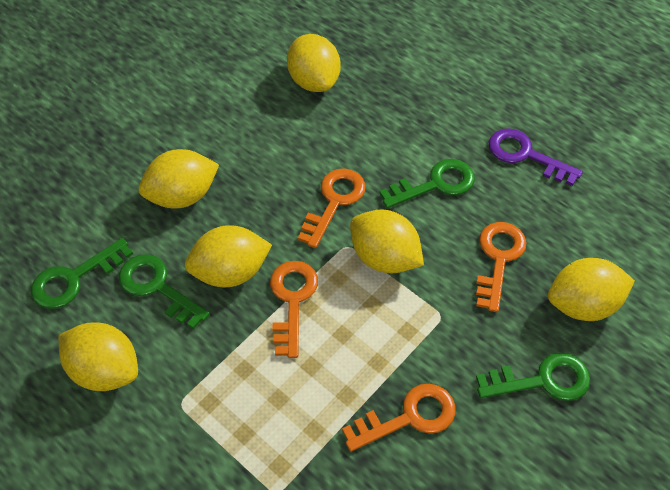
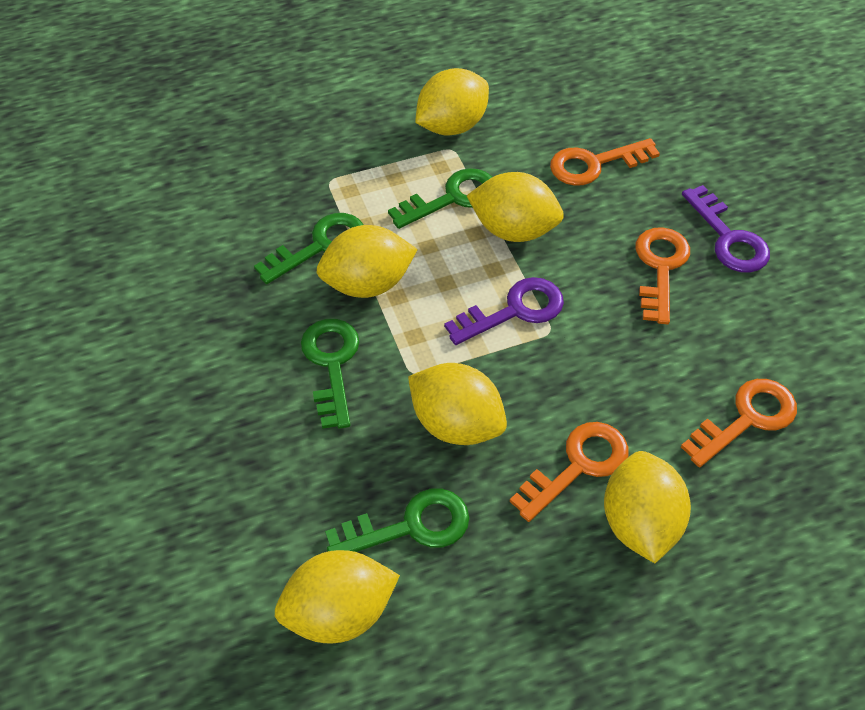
purple key: [489,128,583,186] = 1 -> [444,277,564,345] [682,185,770,273] = 2

